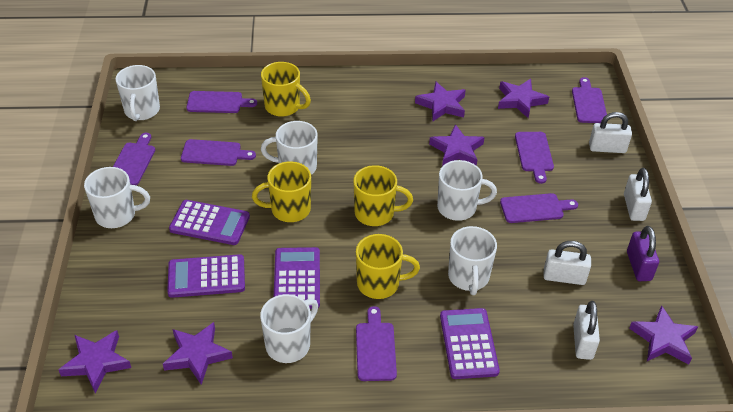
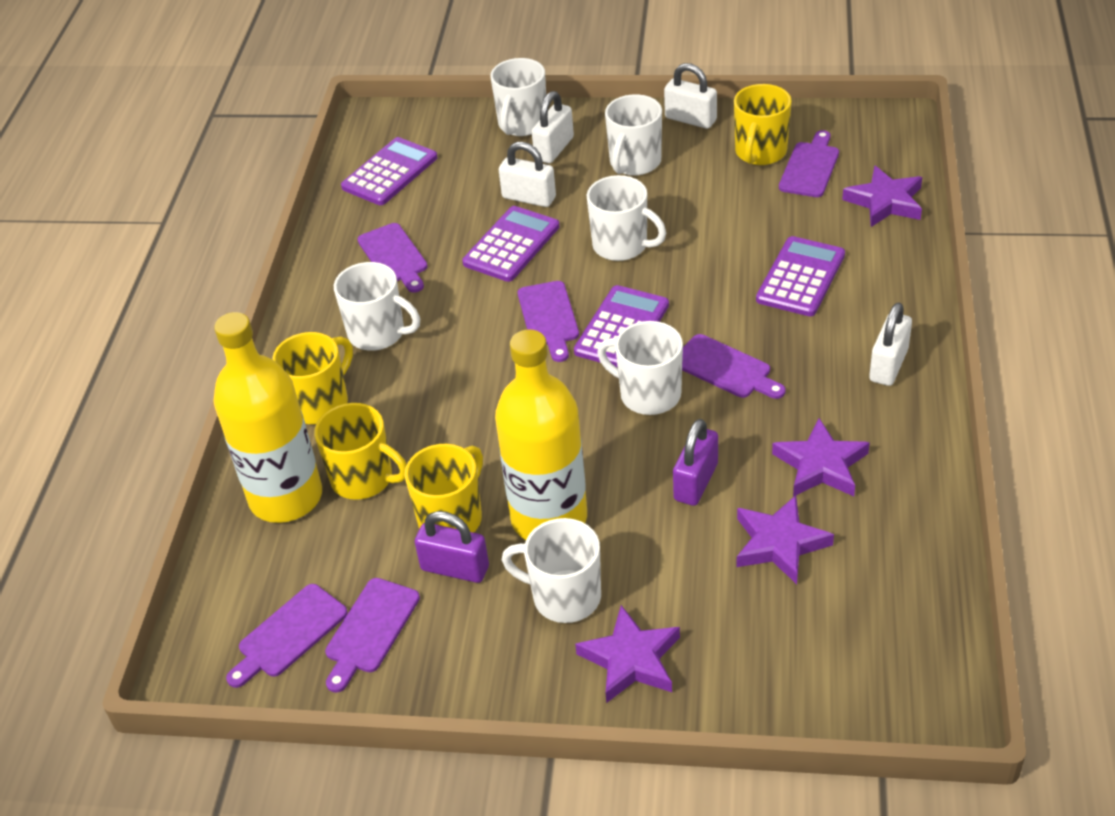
purple cutting board: [113,133,155,185] [181,139,256,166] [186,91,257,113] [356,306,397,381] [500,193,578,223] [515,132,554,184] [572,77,607,123] = 7 -> [226,584,348,688] [325,578,420,693] [357,223,428,293] [518,281,579,362] [682,334,786,399] [779,130,839,197] = 6
purple padlock: [627,226,659,281] = 1 -> [415,511,489,583] [673,419,718,506] = 2
purple star: [58,330,131,393] [163,322,233,385] [415,82,466,122] [429,124,485,166] [498,79,549,118] [629,305,698,365] = 6 -> [575,605,680,703] [736,495,834,584] [772,418,870,497] [842,165,922,227] = 4
yellow bottle: none = 0 -> [213,312,322,523] [495,329,587,540] = 2

